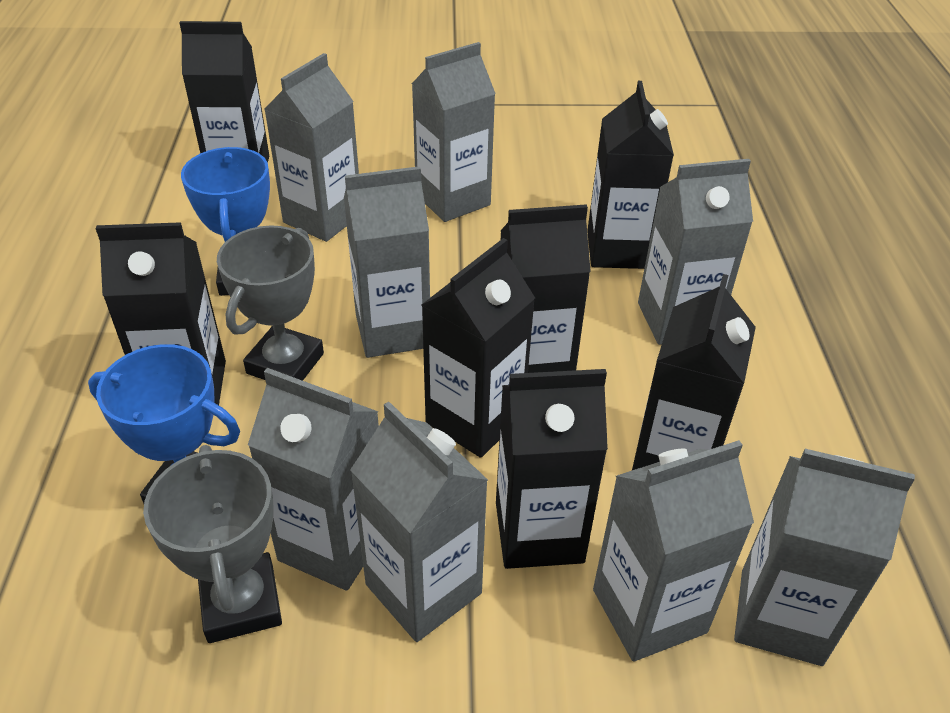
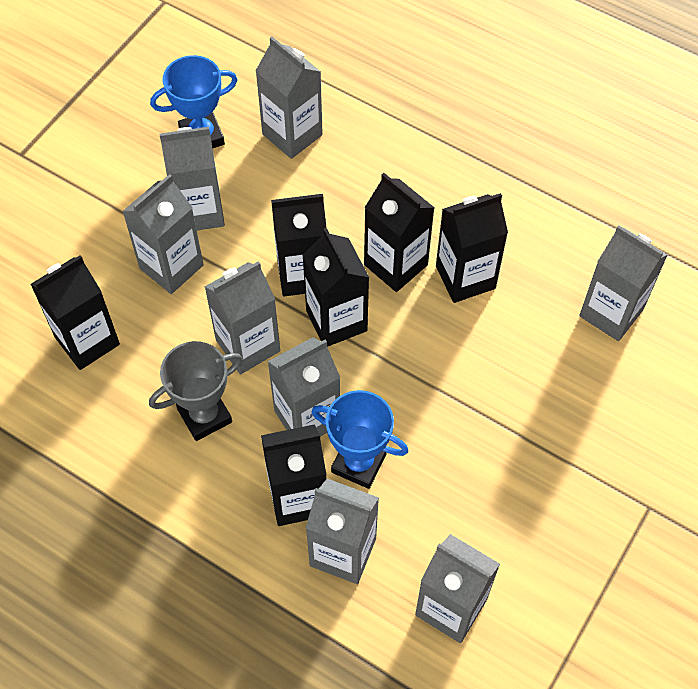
black carton: [96,222,226,405] [180,21,269,162] [422,238,535,458] [496,369,608,569] [501,204,591,373] [587,81,674,269] [632,274,756,470] = 7 -> [30,255,120,370] [261,424,326,526] [271,194,327,296] [302,228,369,347] [364,173,435,292] [436,193,508,303] = 6
grey trophy: [143,445,282,643] [217,225,324,381] = 2 -> [149,341,243,441] = 1

